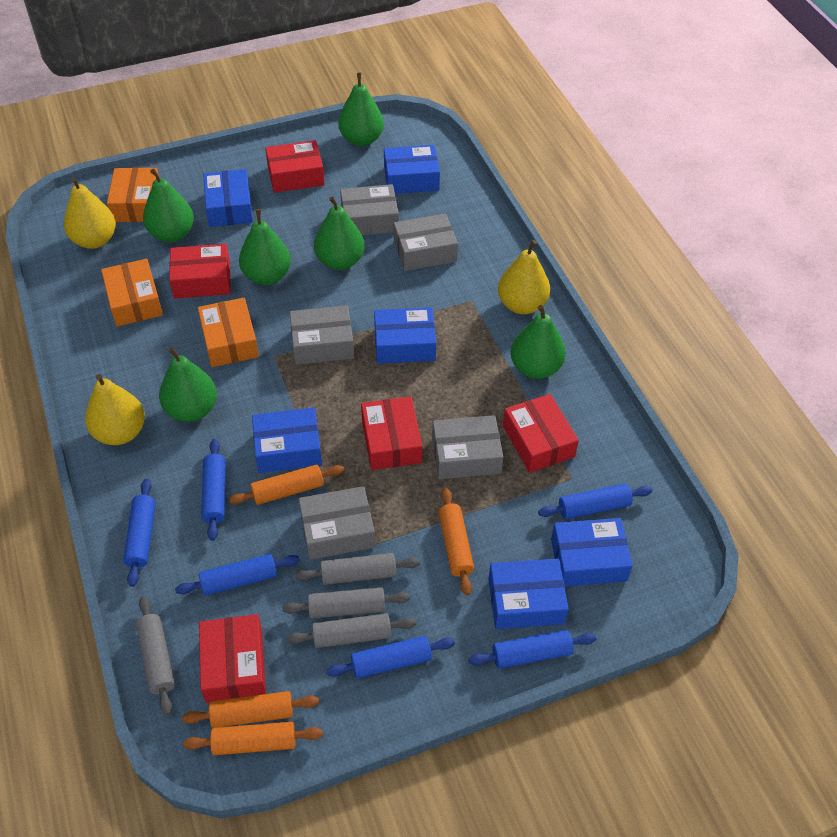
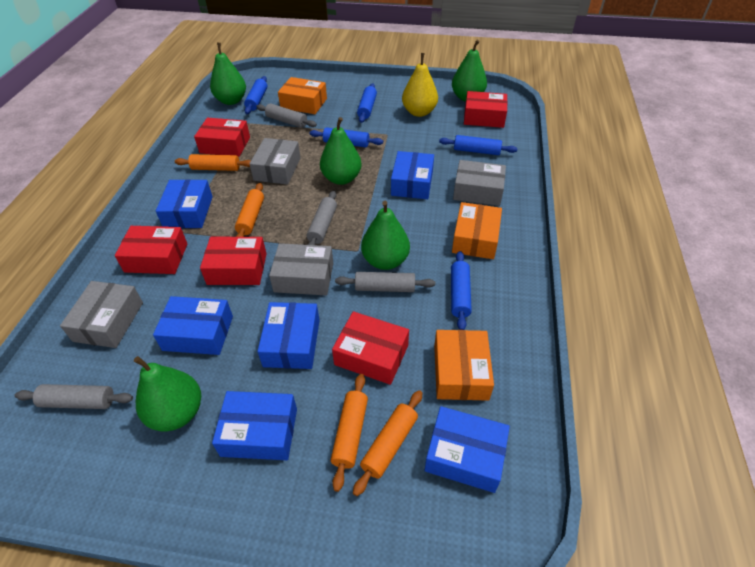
blue rolling pin: [123,479,156,587] [175,554,300,595] [201,439,226,541] [326,636,455,678] [469,630,596,668] [538,484,652,519] = 6 -> [244,76,267,114] [310,127,383,147] [357,84,377,123] [439,135,518,155] [451,251,472,330] = 5
green pear: [143,169,194,242] [159,347,217,422] [239,209,291,285] [314,196,365,270] [338,72,384,146] [511,305,566,379] = 6 -> [134,356,201,431] [210,43,246,105] [320,117,362,185] [361,201,410,270] [452,40,487,101] = 5
grey box: [290,305,354,365] [299,486,375,560] [340,184,399,235] [393,214,458,271] [432,415,503,479] = 5 -> [60,281,143,348] [250,138,301,185] [269,243,333,295] [453,160,506,206] = 4
yellow pear: [64,177,116,249] [85,374,145,445] [498,240,550,314] = 3 -> [402,53,438,117] = 1

